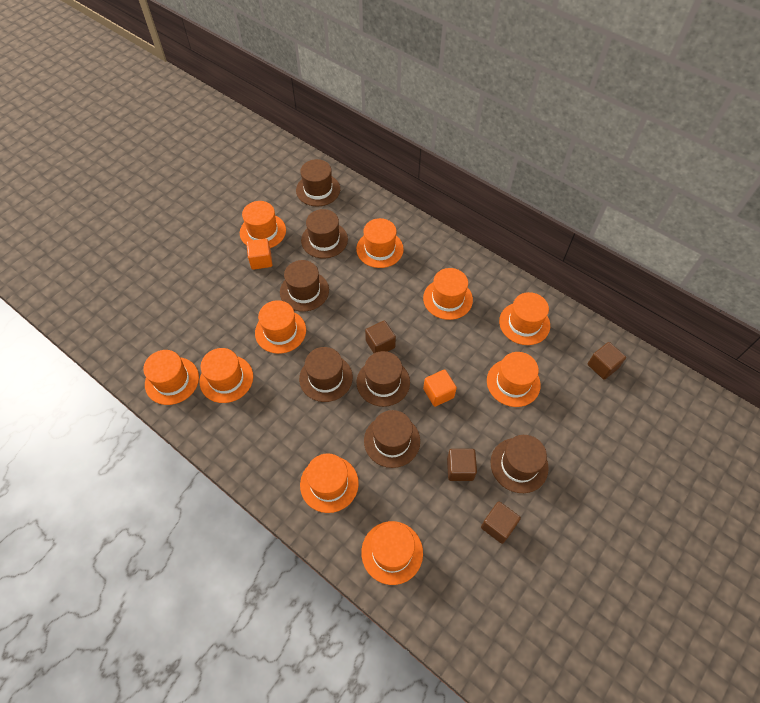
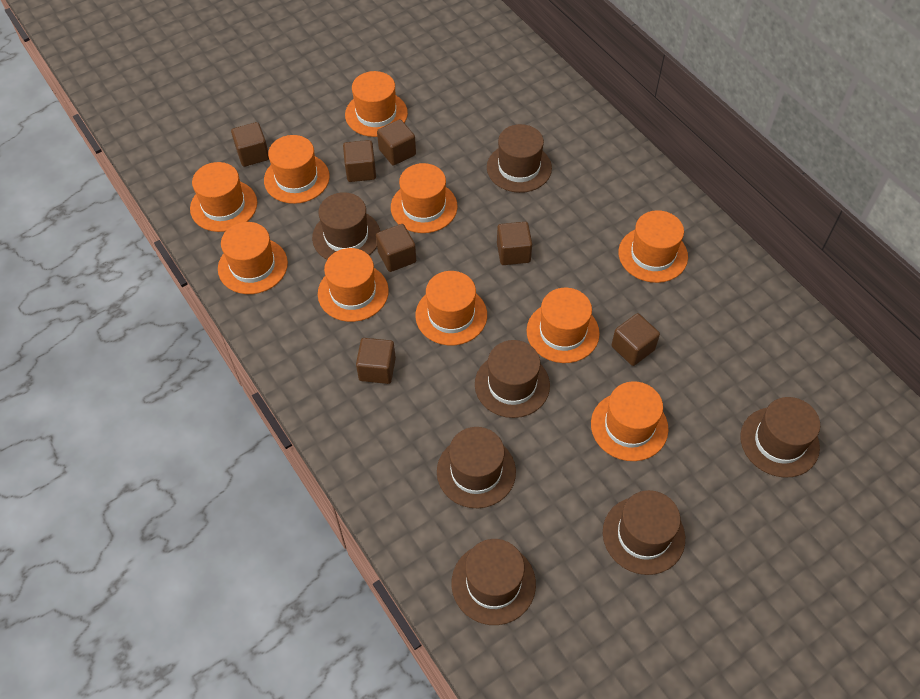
brown cube: [365,320,396,353] [447,449,477,481] [481,501,521,544] [588,342,626,380] = 4 -> [231,122,269,167] [343,140,376,182] [356,338,396,384] [376,224,416,272] [377,119,416,166] [497,222,532,265] [612,313,660,366] = 7
orange cube: [246,238,272,270] [423,369,457,407] = 2 -> none = 0

